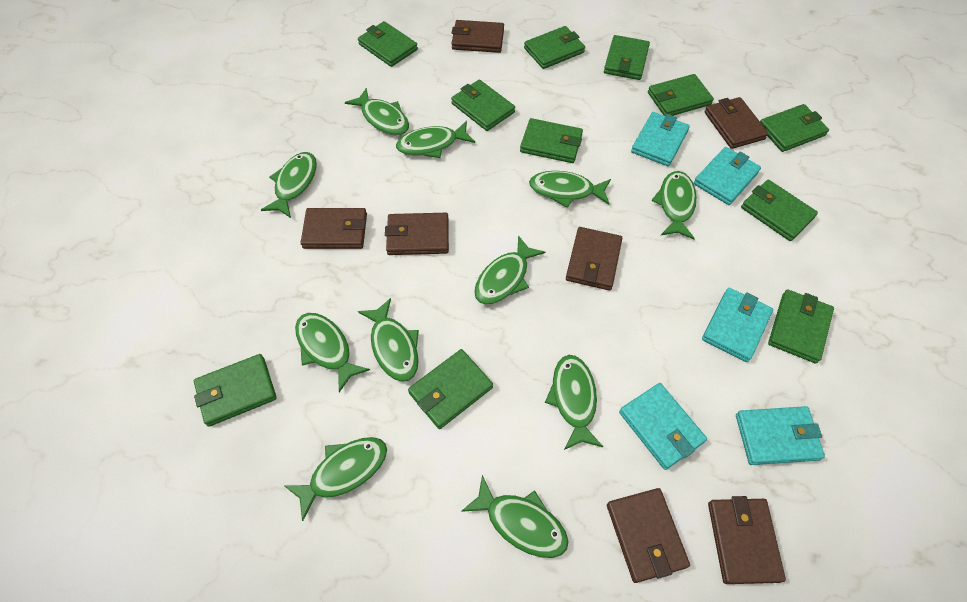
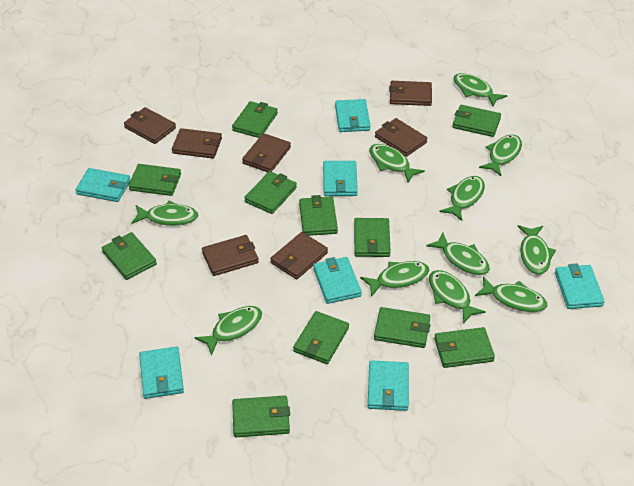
turquoise wallet: [619,383,707,470] [631,112,690,167] [693,147,761,205] [702,288,773,362] [736,406,825,465] = 5 -> [76,168,131,202] [139,347,184,399] [313,257,362,304] [323,161,358,196] [335,99,370,132] [368,360,409,411] [555,263,605,309] = 7

